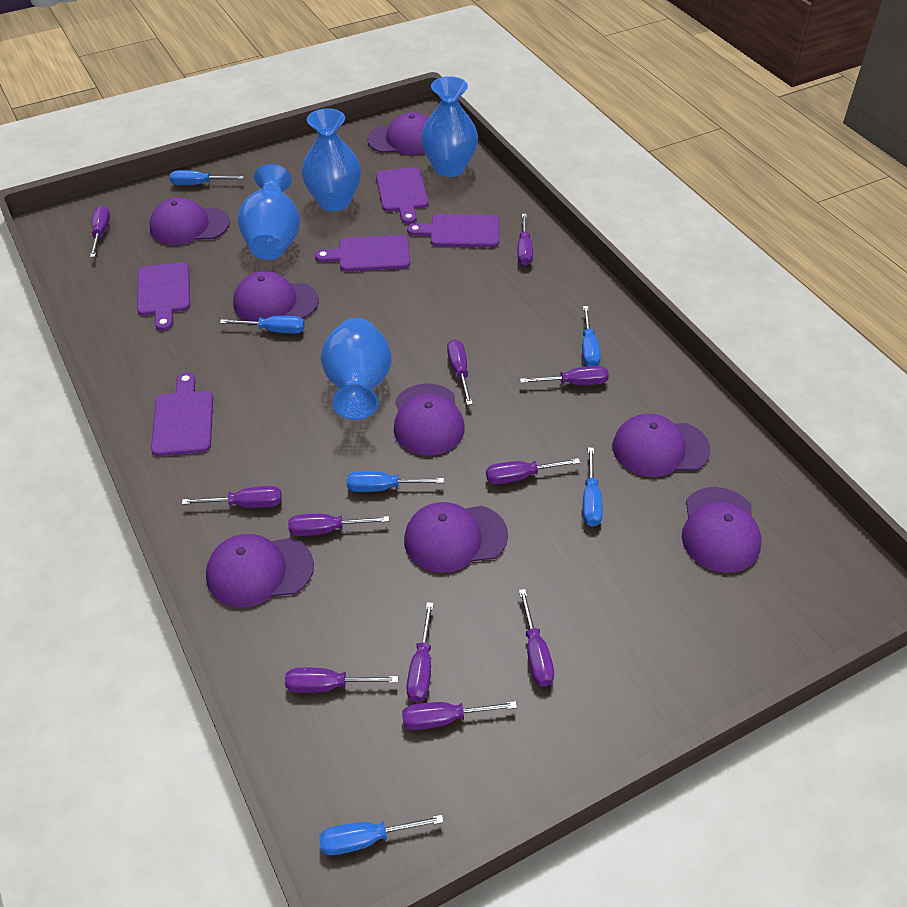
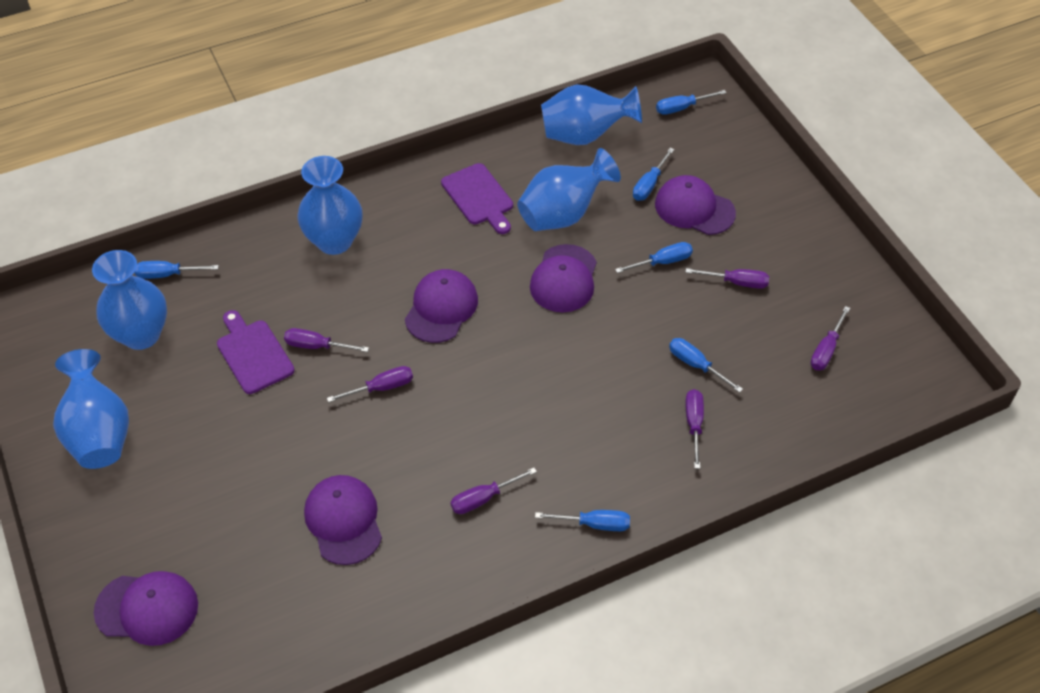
blue vase: [238,164,300,260] [302,108,361,211] [321,318,392,420] [421,76,478,177] = 4 -> [53,349,129,469] [92,250,167,350] [298,156,362,255] [517,148,621,231] [541,84,642,145] = 5
purple cap: [149,198,230,245] [206,534,314,607] [233,271,319,321] [367,112,429,155] [394,384,465,455] [404,502,508,573] [613,414,711,477] [682,487,762,573] = 8 -> [94,571,198,646] [304,475,382,565] [405,269,478,343] [530,244,597,312] [655,175,736,235] = 5
purple cutting board: [137,262,190,331] [151,372,213,456] [315,235,410,272] [376,167,429,224] [407,214,499,247] = 5 -> [217,310,294,394] [441,163,513,234] = 2
purple screwdriver: [90,206,110,257] [182,486,282,508] [285,668,398,693] [288,514,389,536] [402,701,517,730] [406,602,434,702] [447,340,473,405] [486,458,580,484] [517,214,533,266] [519,589,554,687] [520,366,609,385] = 11 -> [284,328,369,352] [327,366,413,402] [450,468,537,514] [685,268,769,289] [685,389,704,469] [811,306,850,371] = 6

